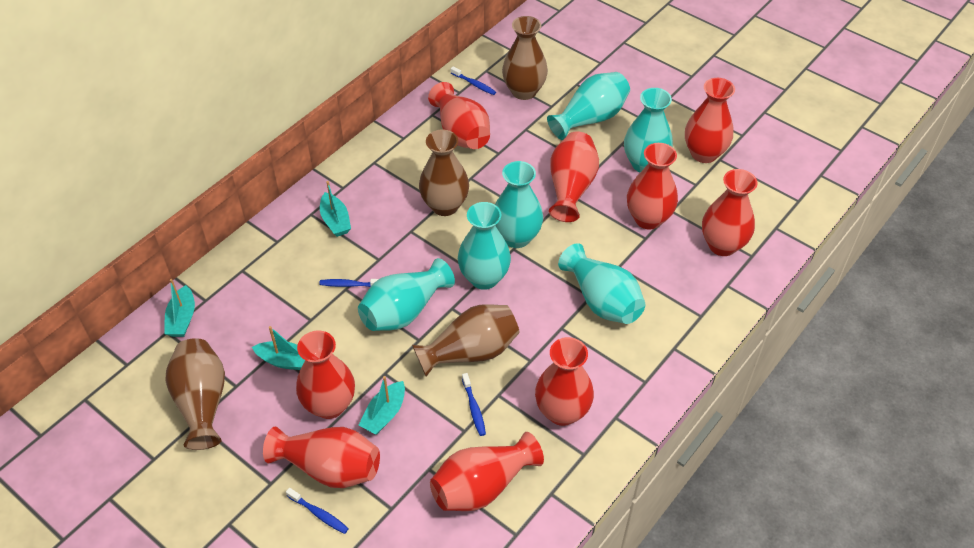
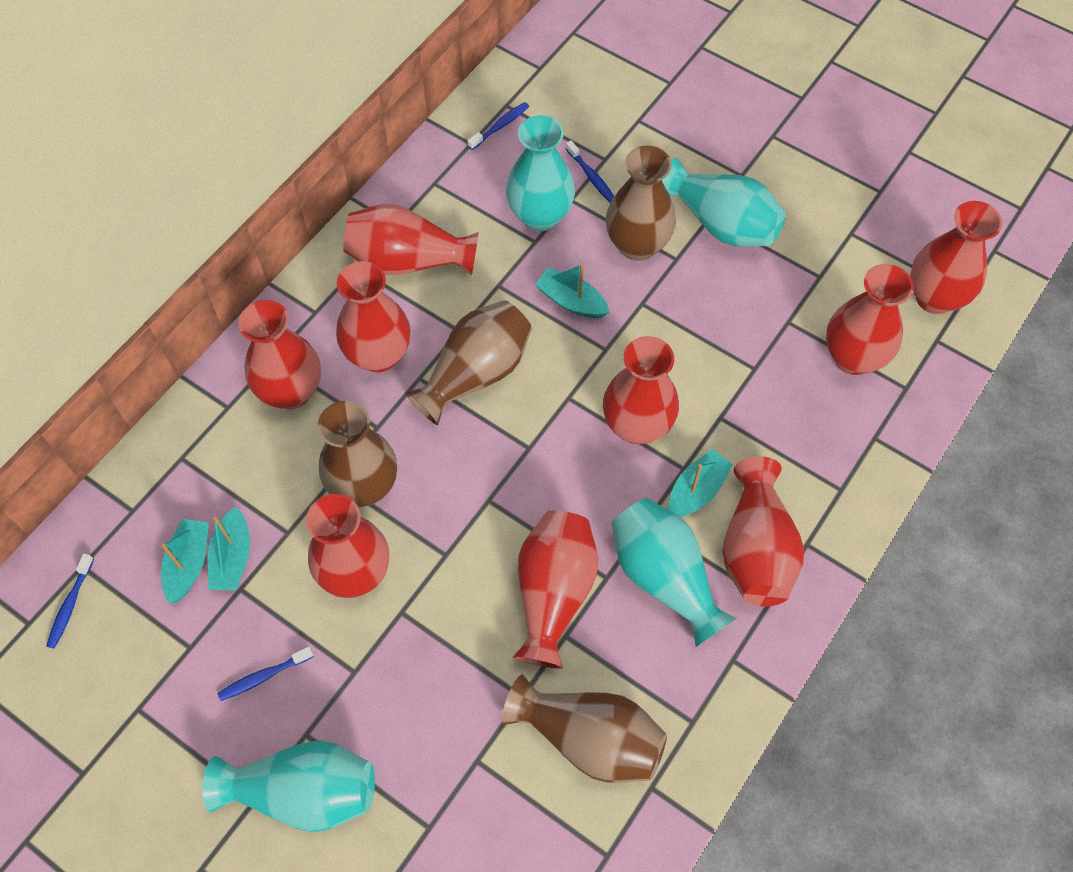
turquoise vase: [358,258,455,331] [458,202,511,290] [495,161,543,248] [547,72,630,140] [558,243,645,324] [624,88,673,172] = 6 -> [202,741,375,832] [506,115,575,231] [611,498,737,647] [662,158,786,247] = 4

